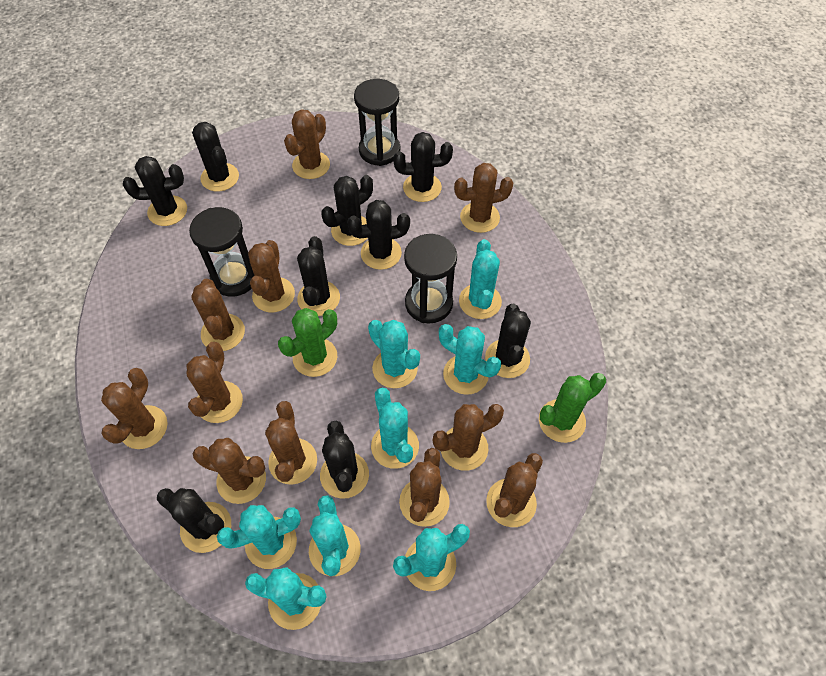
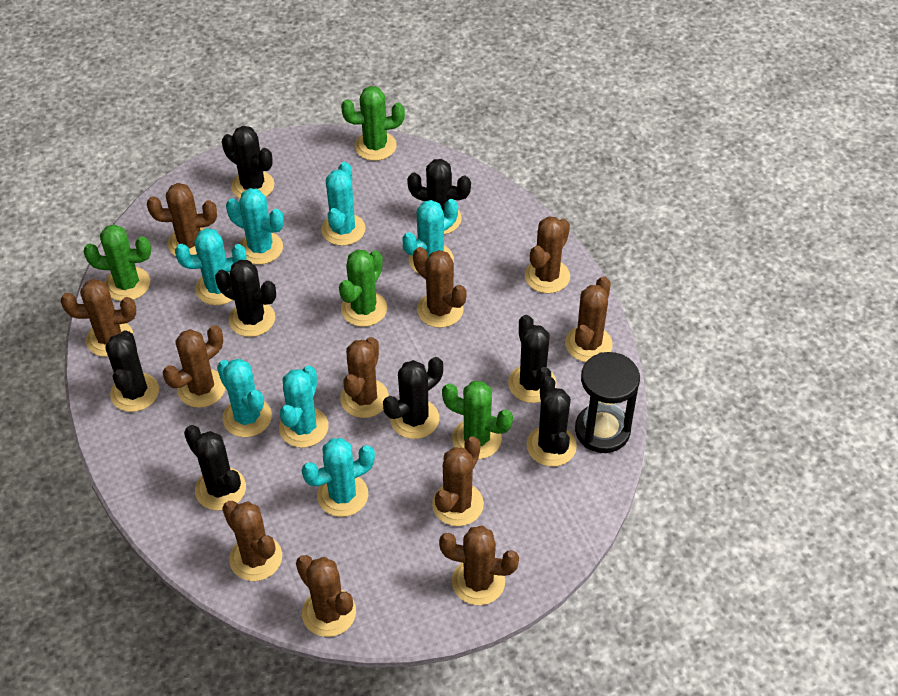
black cactus: [123,156,187,226] [157,488,231,553] [192,122,239,192] [297,236,340,316] [320,420,369,499] [321,175,373,246] [347,200,410,270] [393,132,453,202] [485,304,531,378] = 9 -> [105,330,159,412] [184,425,246,511] [215,260,276,337] [222,126,274,199] [383,357,443,439] [407,159,471,234] [508,315,557,403] [527,376,577,467] = 8
black hourglass: [189,207,254,297] [354,79,400,166] [404,234,457,323] = 3 -> [575,352,640,453] = 1
green cactus: [278,308,337,377] [539,373,606,443] = 2 -> [83,224,151,301] [339,249,387,327] [341,86,405,161] [442,381,513,459] = 4
turquoise cactus: [217,505,301,569] [245,567,327,630] [309,495,361,576] [368,320,420,388] [371,388,419,469] [393,524,470,591] [439,324,501,395] [459,239,502,319] = 8 -> [175,228,247,305] [217,359,272,437] [226,188,284,265] [279,366,329,448] [302,438,375,517] [321,162,365,246] [402,199,458,274] = 7

